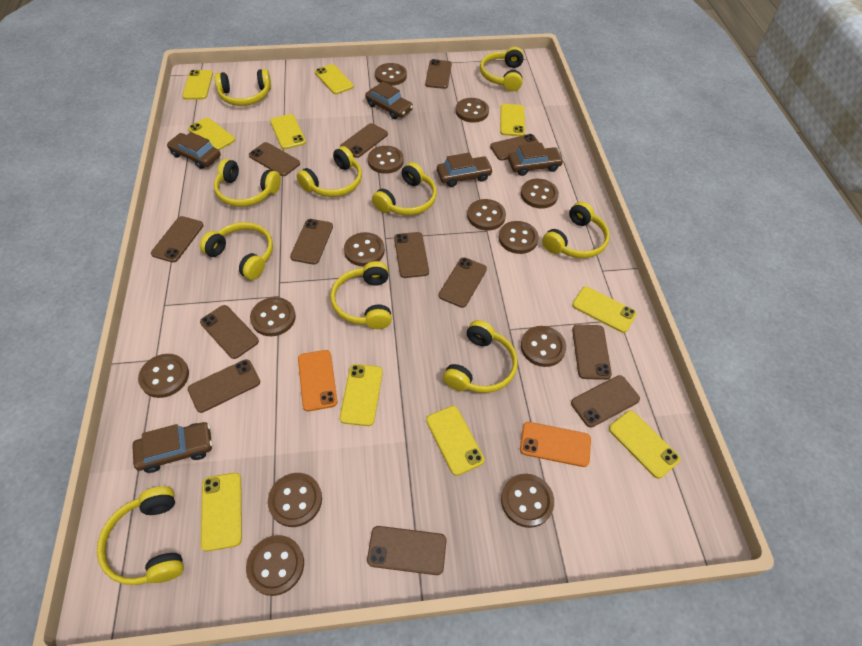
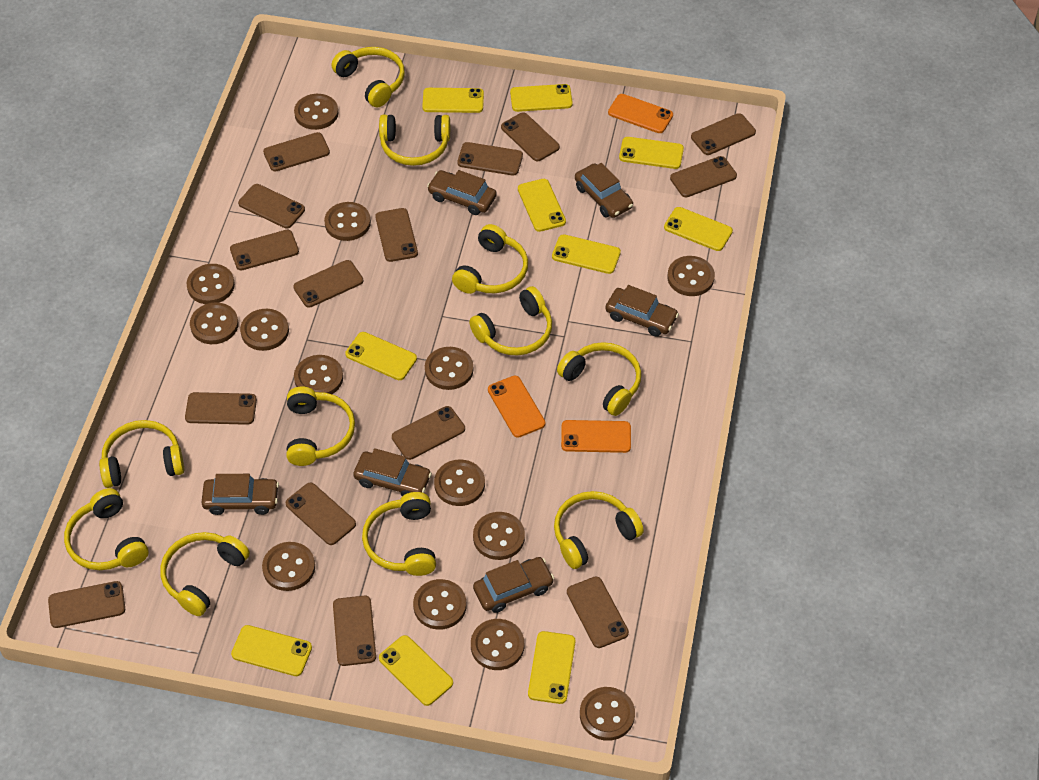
brown button: [138,354,189,398] [246,535,304,596] [250,297,296,336] [268,473,322,527] [344,232,385,267] [368,146,404,174] [375,63,407,86] [456,98,489,123] [467,199,506,230] [499,221,539,254] [501,474,554,528] [521,179,559,209] [521,326,566,367] = 13 -> [187,264,235,304] [190,302,239,344] [240,309,289,351] [262,542,315,591] [294,94,338,130] [294,355,343,394] [324,202,371,241] [413,579,466,630] [425,347,473,390] [434,459,485,506] [471,619,524,670] [473,512,525,560] [580,687,635,741] [667,256,715,296] = 14
brown car: [132,422,213,473] [167,132,221,169] [365,82,413,119] [437,153,493,187] [508,143,564,176] = 5 -> [201,474,279,515] [353,448,432,496] [427,170,497,215] [473,557,554,613] [575,163,633,218] [605,285,679,337] = 6
brown phone: [151,216,204,263] [188,359,260,413] [200,305,259,359] [249,142,300,176] [290,219,333,265] [340,123,388,158] [367,526,447,575] [394,232,429,278] [425,59,452,89] [439,257,487,308] [490,134,539,161] [571,375,640,428] [572,324,612,380] = 13 -> [48,581,125,628] [185,392,257,425] [230,230,299,270] [238,184,305,229] [263,132,330,171] [285,482,356,545] [293,260,363,308] [333,596,376,666] [375,208,418,262] [392,406,465,460] [457,142,523,176] [501,112,560,161] [567,576,629,648] [670,156,737,197] [691,113,756,155] = 15
orange phone: [298,350,337,411] [520,422,591,467] = 2 -> [488,376,545,438] [561,420,631,453] [608,94,673,133] = 3
yellow headphones: [97,486,184,585] [200,222,273,280] [214,159,281,207] [215,69,271,106] [297,146,362,197] [330,261,392,329] [372,162,437,215] [443,320,518,393] [480,47,524,91] [542,201,610,258] = 10 -> [64,488,148,570] [99,420,184,488] [160,532,250,616] [286,387,355,466] [331,47,405,107] [362,492,436,576] [379,114,450,166] [452,224,528,294] [469,286,552,356] [554,491,644,569] [557,342,642,416] = 11

